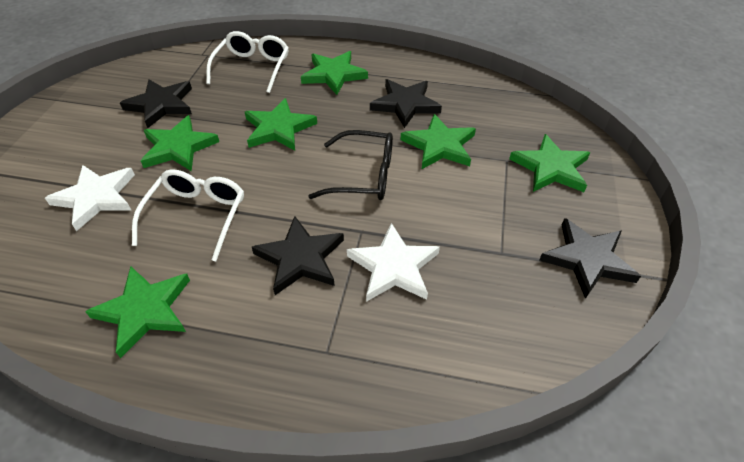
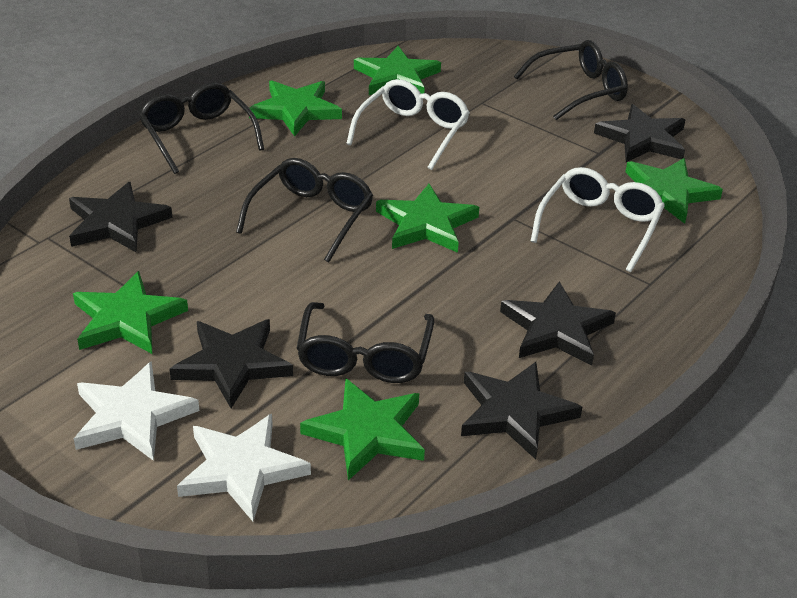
black glasses: [308,130,393,200] = 1 -> [139,82,264,174] [236,158,373,262] [297,302,434,383] [514,40,628,120] = 4
black star: [120,79,192,128] [252,216,344,295] [370,79,442,128] [540,218,641,299] = 4 -> [69,182,172,253] [169,319,293,408] [461,362,582,459] [500,282,616,366] [594,104,685,162] = 5

